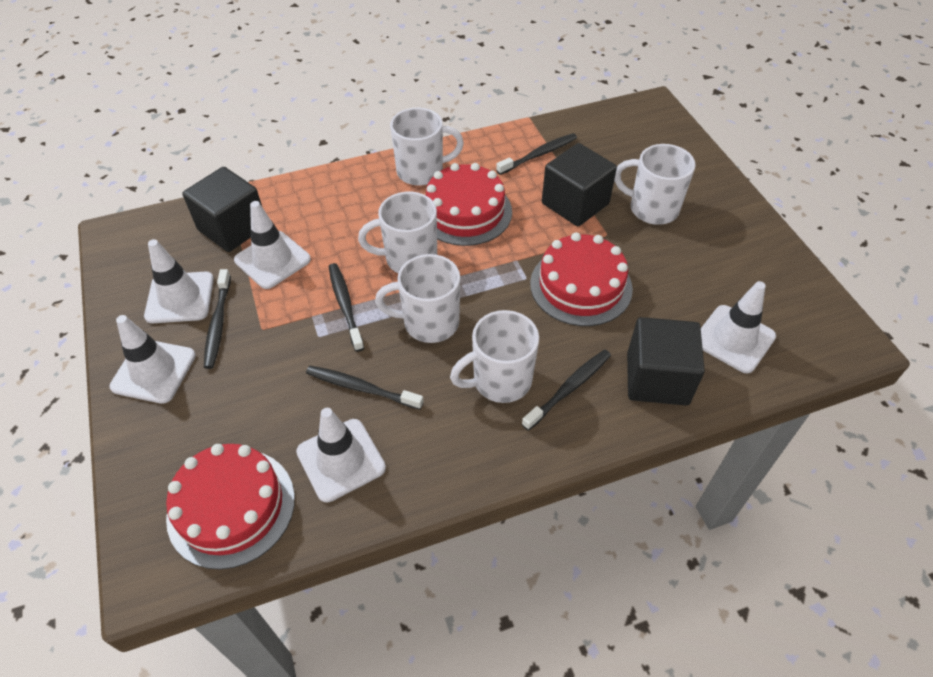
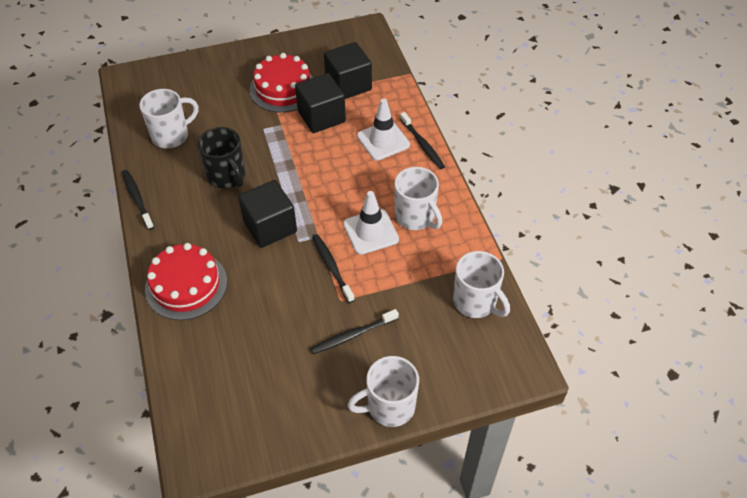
black mug: none = 0 -> [198,127,245,189] = 1
black toothbrush: [204,269,231,369] [306,366,424,410] [329,263,364,352] [496,133,577,175] [522,349,611,431] = 5 -> [122,170,154,230] [310,309,399,354] [312,234,355,303] [400,112,445,169] = 4
red cake: [166,444,295,570] [426,163,512,246] [530,232,633,326] = 3 -> [145,243,227,320] [249,53,314,112] = 2
white mug: [358,192,437,273] [375,254,460,343] [390,108,464,186] [450,310,539,403] [614,144,696,225] = 5 -> [139,89,198,148] [347,356,419,427] [394,167,442,230] [453,251,510,318] = 4
white traffic cone: [109,315,196,404] [144,239,214,323] [234,201,311,289] [296,408,386,502] [701,281,776,373] = 5 -> [343,191,399,255] [357,98,410,160] = 2

